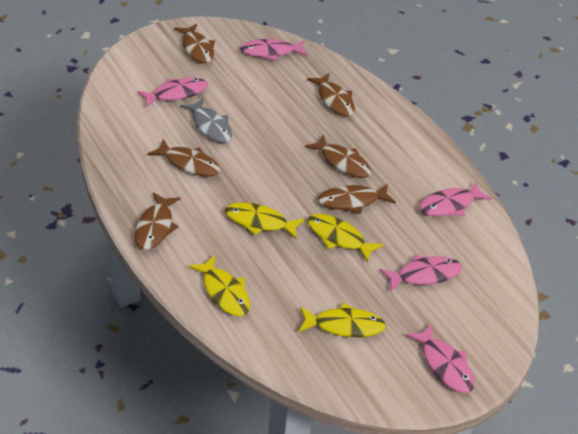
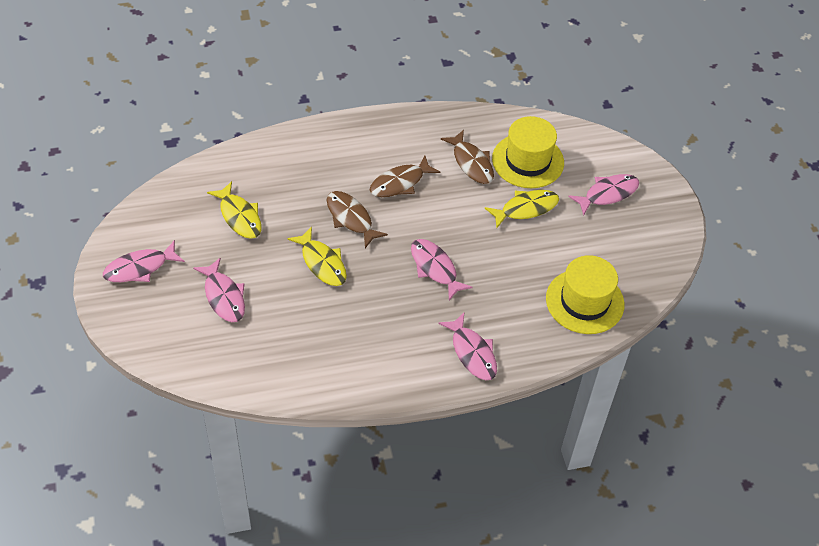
brown fish: [134,193,181,250] [148,139,220,177] [174,24,215,63] [305,135,371,178] [307,73,355,116] [318,183,396,214] = 6 -> [327,191,388,248] [370,156,441,197] [441,130,494,184] = 3
grey fish: [180,98,232,143] = 1 -> none = 0
yellow fish: [188,255,250,316] [225,202,305,239] [299,303,386,337] [308,214,384,263] = 4 -> [207,181,262,239] [287,226,347,286] [485,190,559,228] = 3
yellow hat: none = 0 -> [492,116,564,188] [546,255,624,334] = 2

